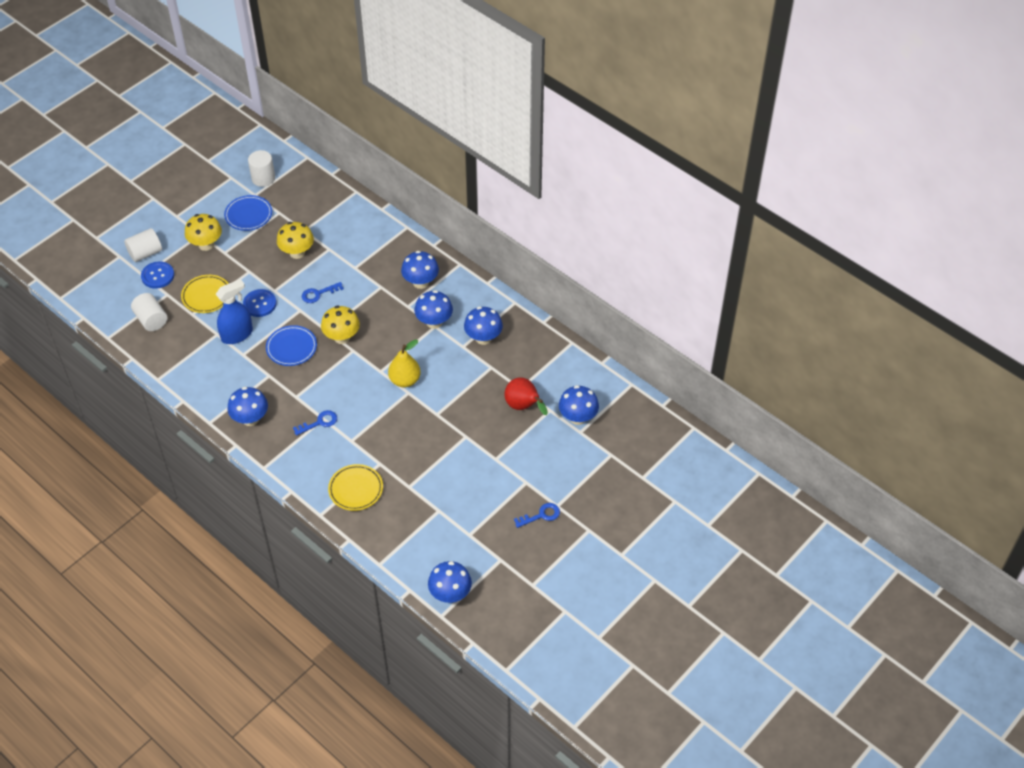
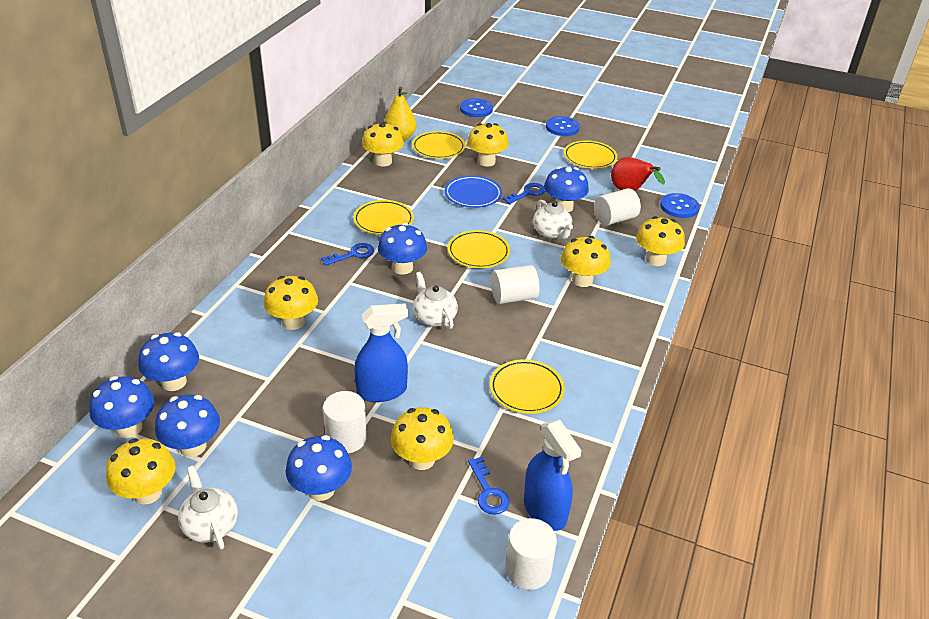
blue button: [141,261,174,289] [243,289,277,317] = 2 -> [460,98,493,117] [546,116,580,136] [660,193,700,218] = 3
blue plate: [224,195,272,231] [266,325,317,366] = 2 -> [445,176,502,208] = 1
blue spray bottle: [216,279,253,344] = 1 -> [354,303,408,402] [524,420,582,531] = 2
white cylinder: [124,228,162,262] [131,293,168,331] [248,150,275,187] = 3 -> [323,391,367,453] [491,265,539,304] [505,518,557,590] [594,188,641,226] = 4
white teapot: none = 0 -> [178,466,238,550] [413,272,458,329] [533,200,573,239] = 3
yellow mushroom: [185,214,222,251] [277,222,314,259] [321,306,360,344] = 3 -> [106,438,176,505] [264,276,318,330] [362,122,404,166] [391,407,454,470] [467,123,509,167] [561,236,611,287] [636,216,685,266] = 7
yellow plate: [181,275,229,313] [328,464,383,511] = 2 -> [353,200,414,235] [412,131,465,159] [447,230,510,268] [490,359,565,414] [564,141,617,169] = 5

